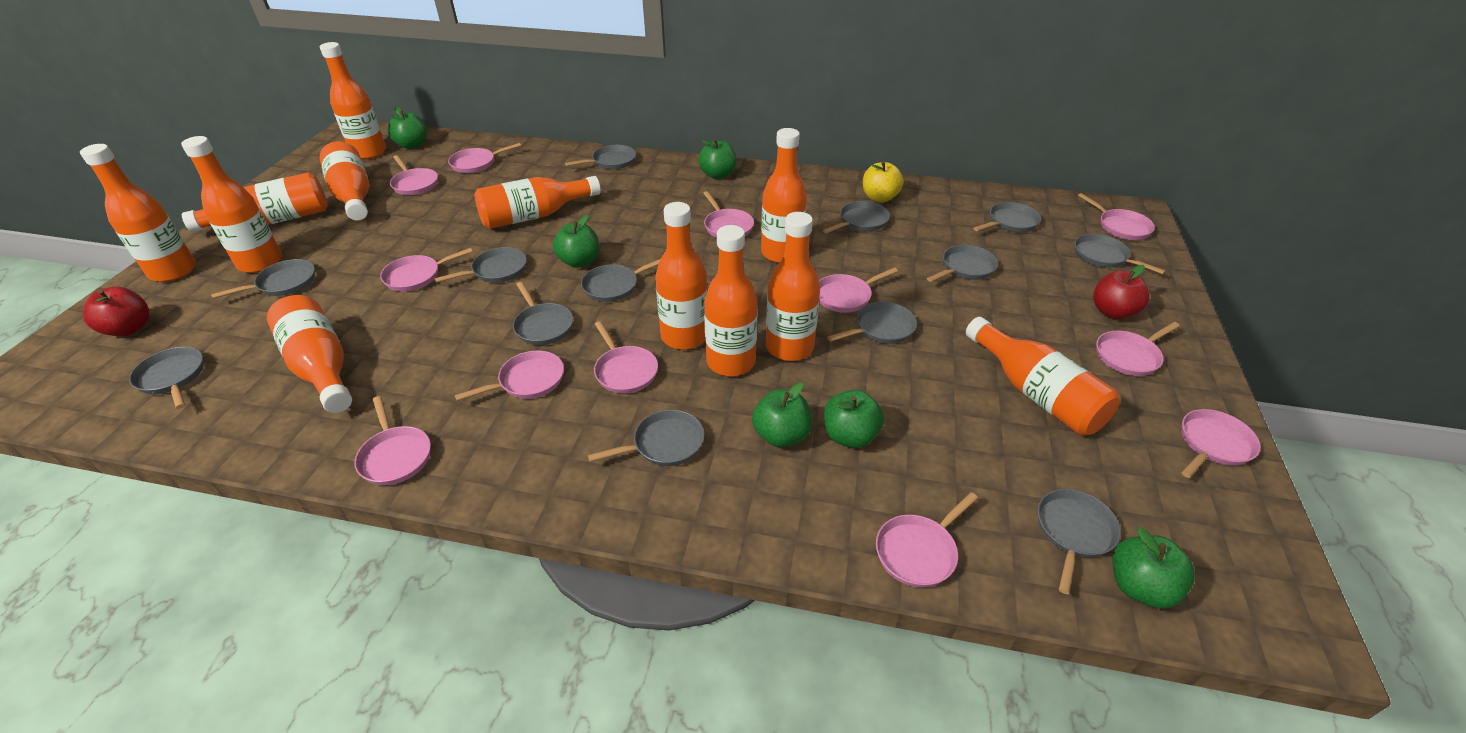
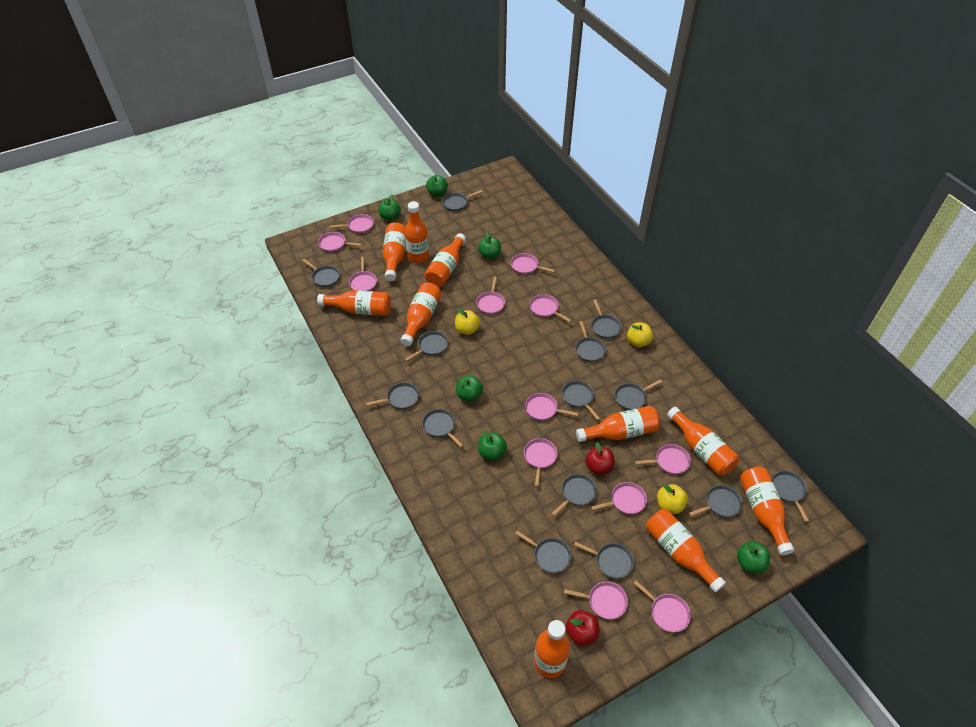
grey pan: [129,347,204,409] [211,259,315,299] [434,247,527,283] [513,282,573,345] [565,145,636,169] [581,259,660,302] [588,410,704,466] [823,201,890,234] [827,302,917,344] [927,245,998,282] [973,202,1041,232] [1037,489,1121,594] [1074,234,1166,274] = 13 -> [302,259,340,287] [366,382,419,410] [405,331,448,361] [422,409,464,448] [442,190,482,211] [515,531,571,573] [551,474,597,516] [562,381,600,420] [574,542,634,579] [576,321,606,362] [592,299,621,338] [615,379,662,410] [689,485,743,517] [772,471,809,522] = 14
orange bottle: [80,144,196,282] [181,136,282,273] [182,172,328,232] [267,295,352,413] [320,42,386,159] [320,142,369,221] [474,176,601,229] [655,202,707,350] [704,225,758,376] [761,128,807,263] [766,212,820,361] [966,317,1120,436] = 12 -> [317,290,391,316] [383,222,406,281] [400,283,441,346] [405,201,429,263] [424,233,466,287] [534,620,570,678] [576,406,660,442] [646,509,726,593] [667,407,739,476] [740,467,794,555] = 10
yellow apple: [863,162,904,202] = 1 -> [455,308,480,335] [627,322,653,347] [657,484,688,514] = 3

